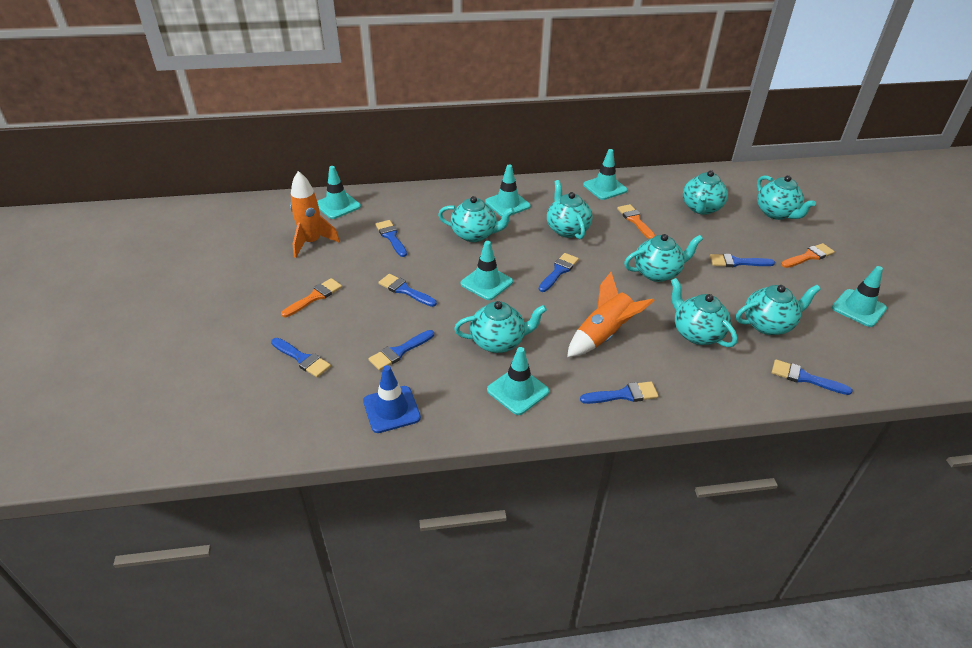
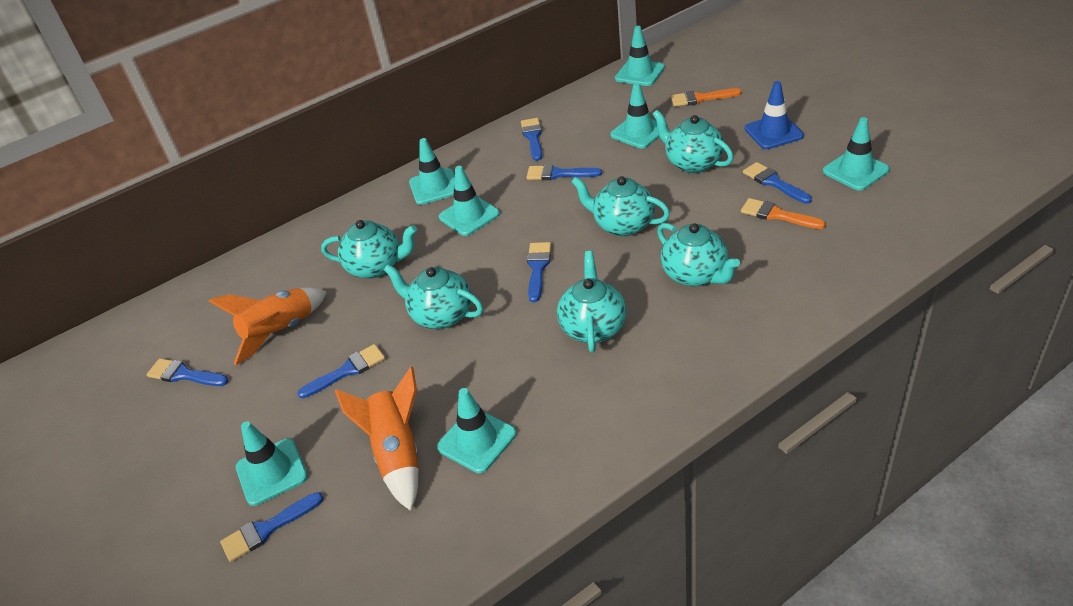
blue brush: [271,338,331,377] [369,330,434,371] [375,220,407,257] [378,274,437,307] [539,253,579,292] [580,381,658,404] [710,254,775,267] [771,359,853,395] = 8 -> [147,358,229,386] [220,492,323,562] [297,344,385,398] [521,118,542,161] [526,164,602,180] [527,242,551,302] [743,162,812,204] = 7
orange brush: [281,278,342,317] [617,204,655,239] [781,243,835,268] = 3 -> [671,88,742,107] [741,198,826,229] = 2
turquoise teapot: [438,196,515,242] [454,301,547,353] [547,180,592,239] [624,234,703,282] [671,278,737,347] [683,170,728,215] [736,285,821,335] [757,175,816,220] = 8 -> [321,220,417,279] [384,264,483,329] [557,251,626,353] [571,176,670,236] [653,110,733,173] [657,223,740,286] = 6
turquoise traffic cone: [317,166,361,219] [461,241,513,300] [485,165,531,217] [487,347,549,415] [583,149,628,200] [832,266,887,327] = 6 -> [236,421,308,506] [409,138,455,205] [437,388,516,473] [439,166,500,236] [610,82,659,149] [615,26,665,86] [823,117,890,190] = 7

